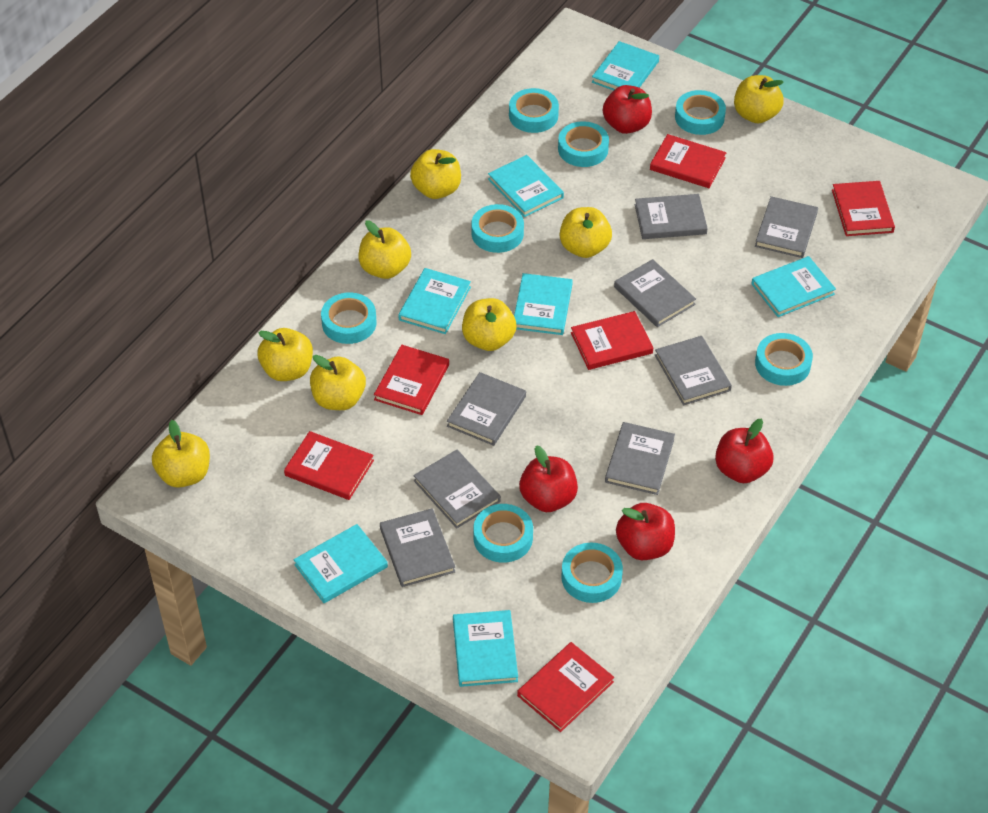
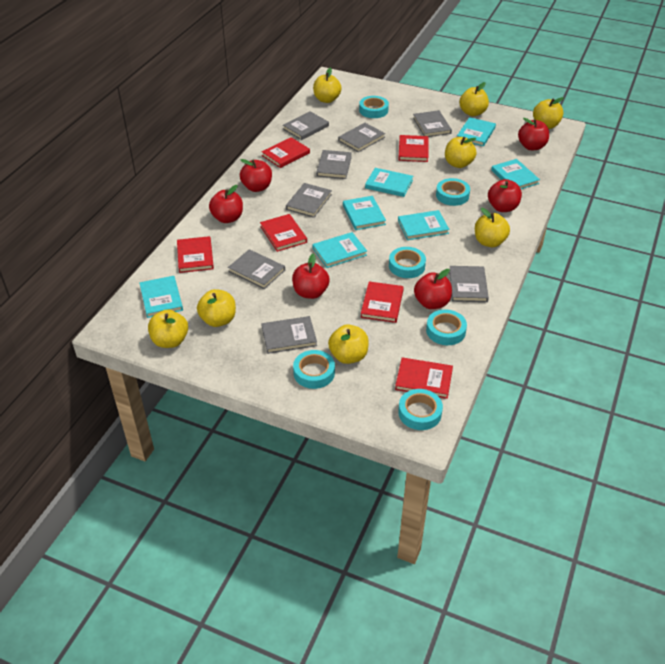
red apple: [519,445,578,512] [603,85,652,134] [616,503,675,560] [715,419,774,483] = 4 -> [209,185,243,223] [240,159,272,192] [292,254,330,299] [414,269,452,309] [488,179,522,212] [518,118,549,150] = 6
turquoise tape: [321,292,376,344] [471,204,524,253] [473,504,533,563] [509,88,559,133] [558,121,609,167] [561,543,623,603] [675,90,726,135] [755,333,813,386] = 8 -> [293,350,335,389] [359,96,389,118] [389,247,426,278] [398,389,443,430] [426,310,467,345] [436,178,470,206] = 6

